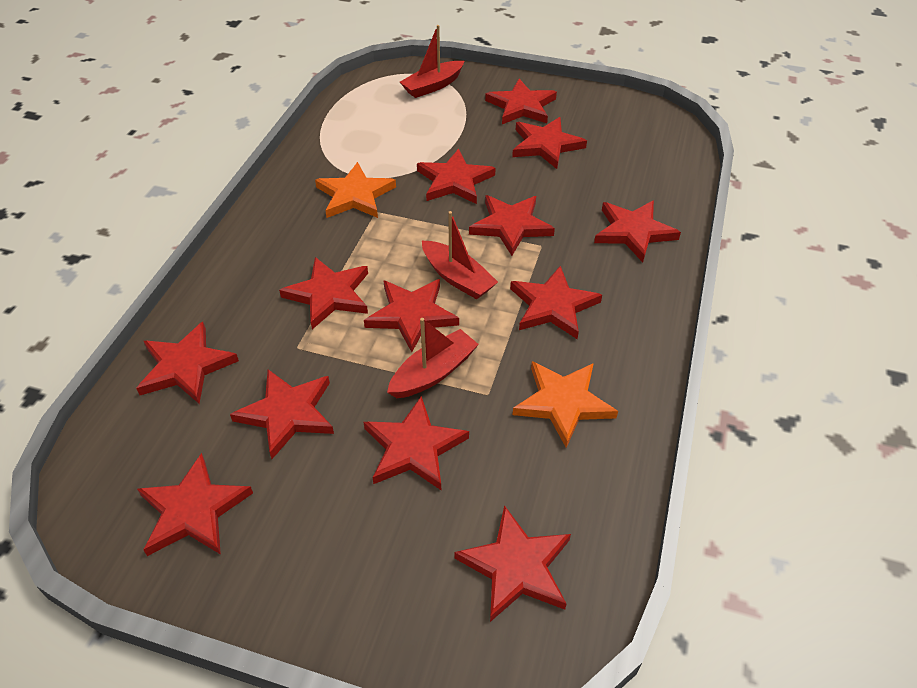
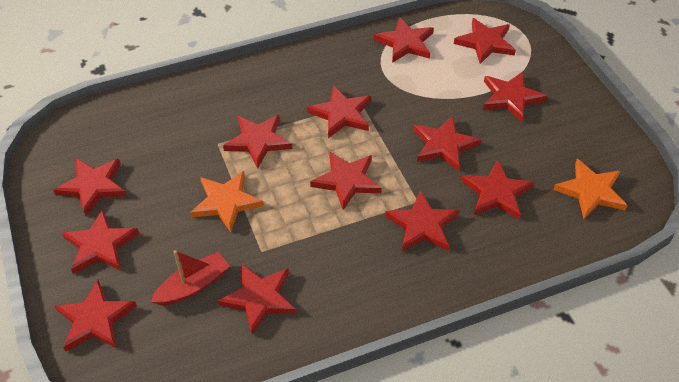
red boat: [387,318,479,398] [400,25,464,98] [422,211,498,299] = 3 -> [151,250,230,305] = 1

